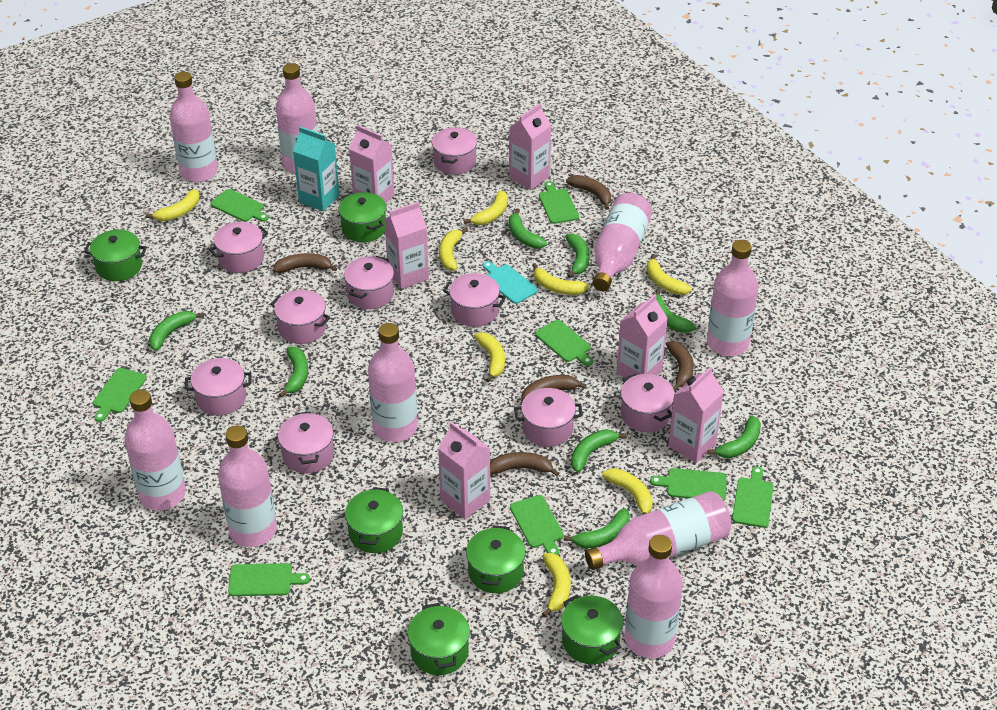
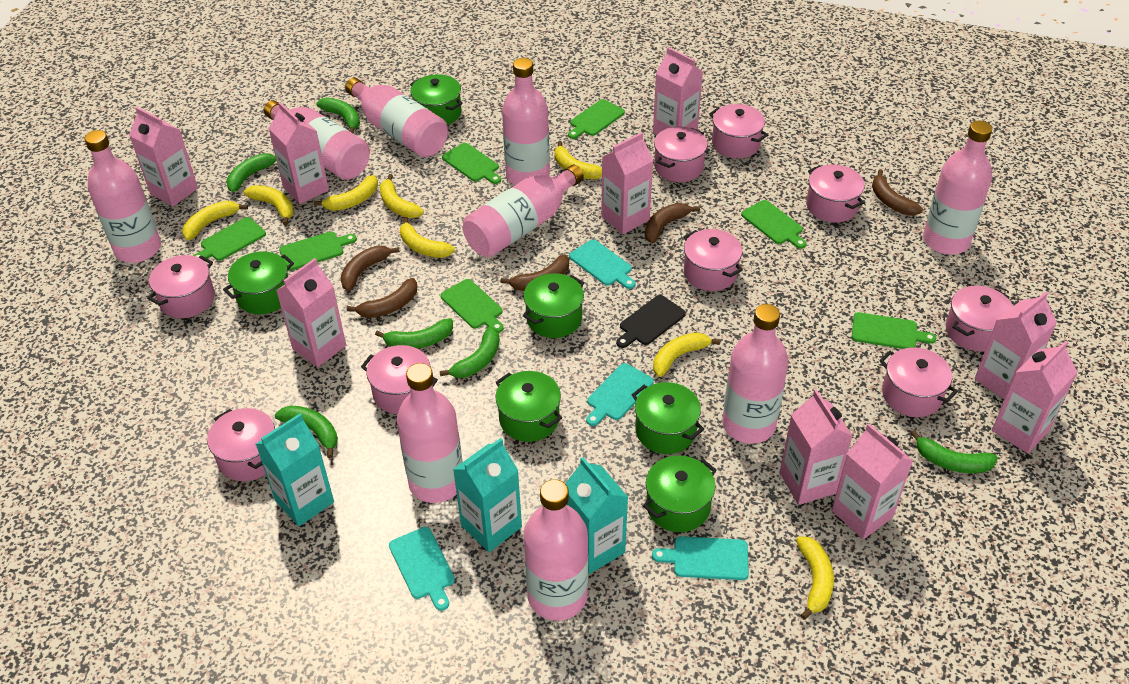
black cutting board: none = 0 -> [616,295,686,348] = 1
green banana: [149,311,204,351] [279,347,308,398] [509,208,547,248] [564,508,630,549] [565,233,590,278] [571,429,627,473] [656,289,696,333] [708,416,761,458] = 8 -> [226,153,276,192] [275,406,338,458] [316,98,360,133] [375,318,453,349] [440,326,499,378] [911,430,998,473] = 6
green cutting board: [93,368,147,422] [210,189,269,222] [228,563,310,596] [510,495,564,555] [535,320,593,366] [539,181,579,224] [650,468,727,501] [732,466,774,528] = 8 -> [193,217,266,261] [279,232,357,271] [440,279,504,333] [442,143,501,184] [568,99,625,139] [741,200,807,249] [852,312,936,349] = 7
pink carton: [349,125,394,203] [384,202,429,289] [438,422,490,519] [509,103,551,190] [616,294,668,378] [668,366,724,463] = 6 -> [129,107,198,206] [268,102,329,204] [276,258,346,367] [601,132,653,234] [653,47,703,135] [780,390,853,505] [832,424,913,539] [975,292,1057,399] [992,341,1078,453] = 9
turquoise carton: [293,127,339,211] = 1 -> [256,413,334,526] [453,438,522,552] [565,457,628,574] = 3
turquoise cutting board: [483,261,538,304] = 1 -> [389,527,455,611] [569,239,636,289] [586,363,654,426] [652,536,749,580] = 4

